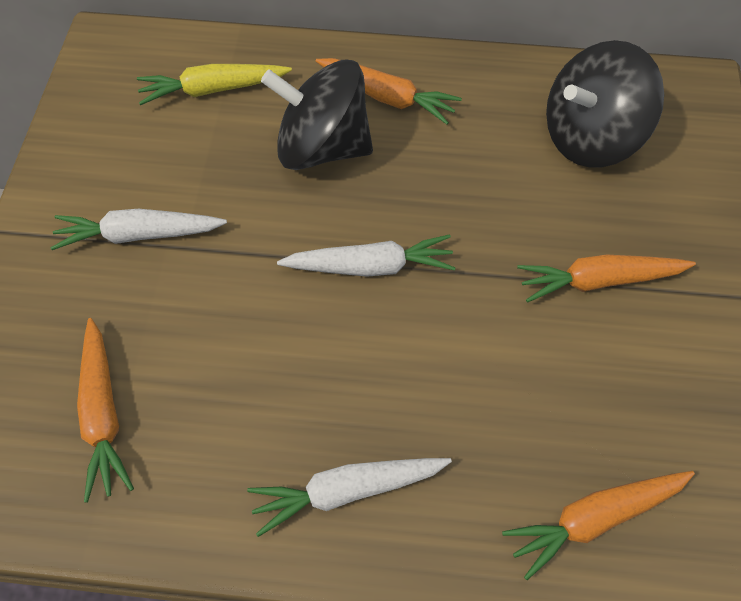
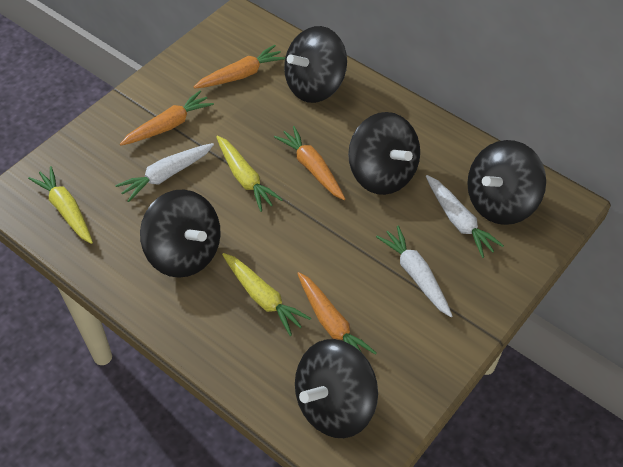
black spinning top: [261,59,373,170] [546,40,664,167] = 2 -> [140,190,221,278] [284,26,347,103] [295,339,378,438] [348,112,420,195] [467,140,546,225] = 5
yellow carrot: [137,64,292,105] = 1 -> [28,166,93,244] [216,136,283,212] [222,253,311,336] = 3

